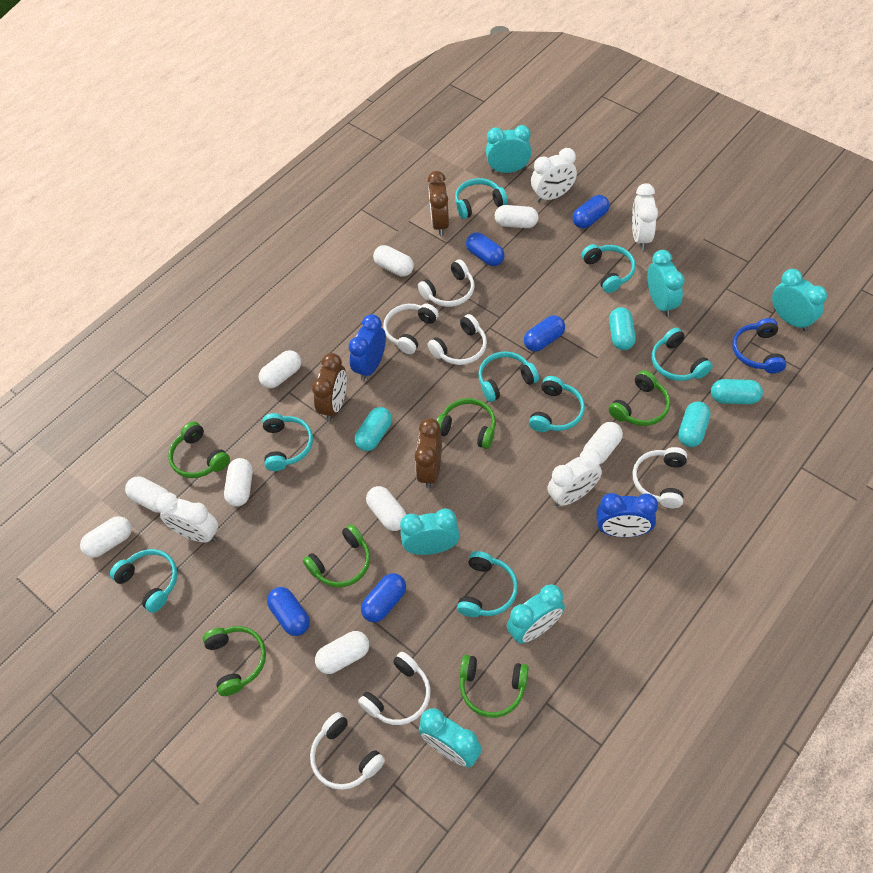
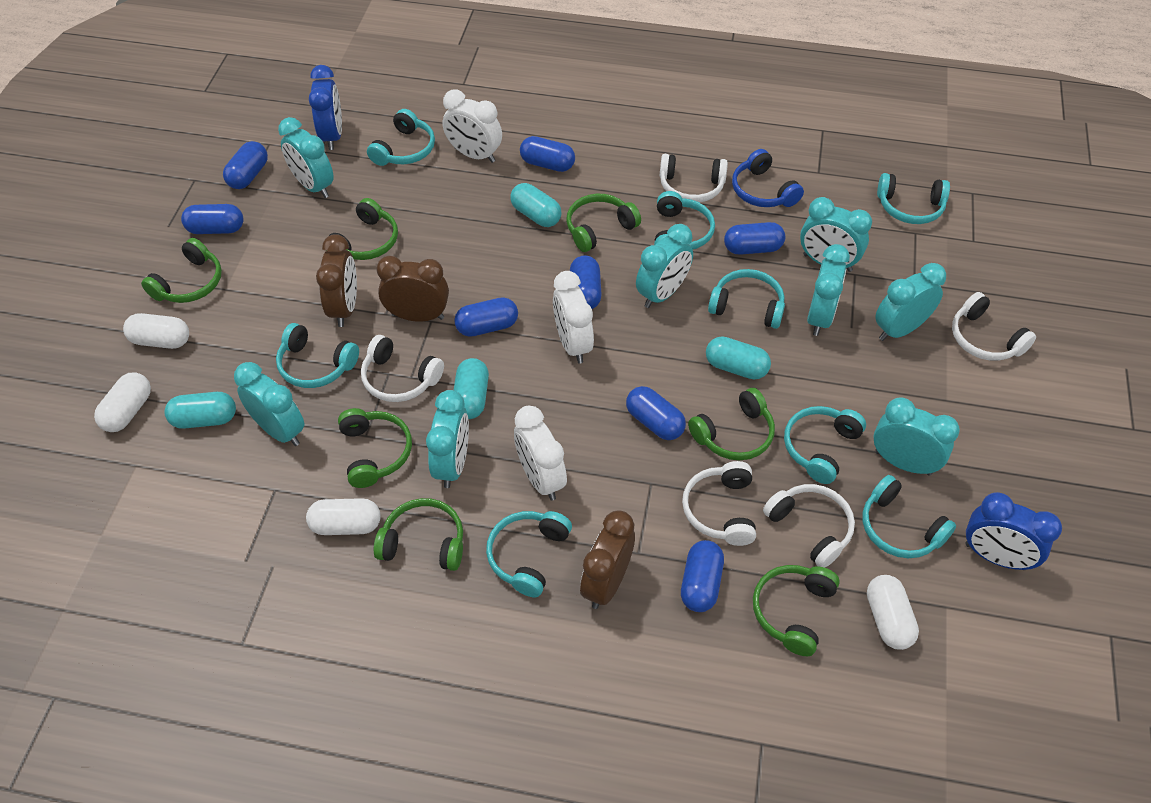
blue capsule: [267,587,310,636] [361,573,406,622] [466,232,505,266] [524,315,565,352] [573,195,610,229] = 5 -> [181,204,243,234] [223,141,268,189] [454,297,518,337] [520,136,575,172] [570,255,602,309] [626,386,686,440] [681,540,724,612] [724,222,785,255] = 8
green headphones: [168,422,230,478] [203,626,266,696] [303,524,370,587] [436,398,496,449] [460,655,529,718] [609,370,670,426] = 6 -> [141,238,222,303] [329,198,398,260] [338,408,412,488] [374,498,463,571] [566,194,641,252] [688,388,775,460] [753,565,840,656] = 7
turquoise clock: [400,508,460,555] [419,708,482,768] [486,125,531,173] [507,584,565,644] [647,250,685,317] [772,269,827,332] = 6 -> [234,362,304,446] [278,117,334,198] [426,390,469,488] [636,224,693,308] [800,197,872,272] [807,244,850,336] [873,397,960,476] [875,263,946,341] = 8
white capsule: [80,516,132,558] [125,476,170,513] [224,458,253,507] [259,350,301,388] [315,631,369,674] [366,486,407,531] [373,245,414,277] [495,205,538,228] [583,422,623,464] = 9 -> [94,372,151,432] [123,313,189,349] [306,498,380,535] [867,575,919,650] = 4
white clock: [156,493,218,542] [531,148,577,202] [547,449,602,507] [632,183,658,250] = 4 -> [442,89,502,163] [514,406,567,501] [553,271,594,364] = 3
white headphones: [310,712,385,790] [358,652,431,725] [383,304,439,354] [418,259,474,307] [428,314,487,365] [633,447,687,508] = 6 -> [361,335,444,402] [660,154,728,203] [682,461,756,546] [763,484,855,568] [952,292,1036,361] = 5

